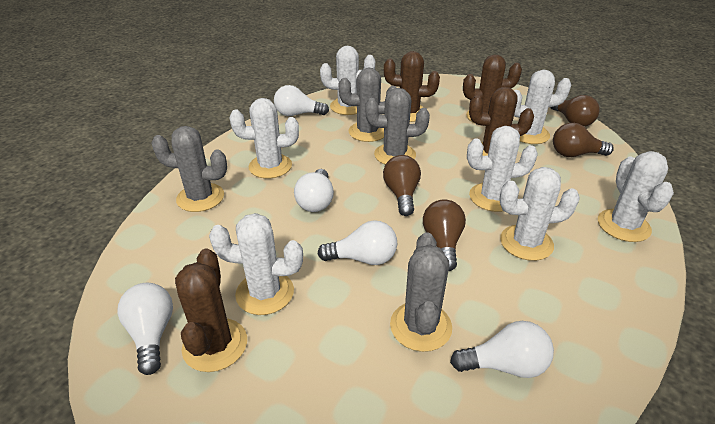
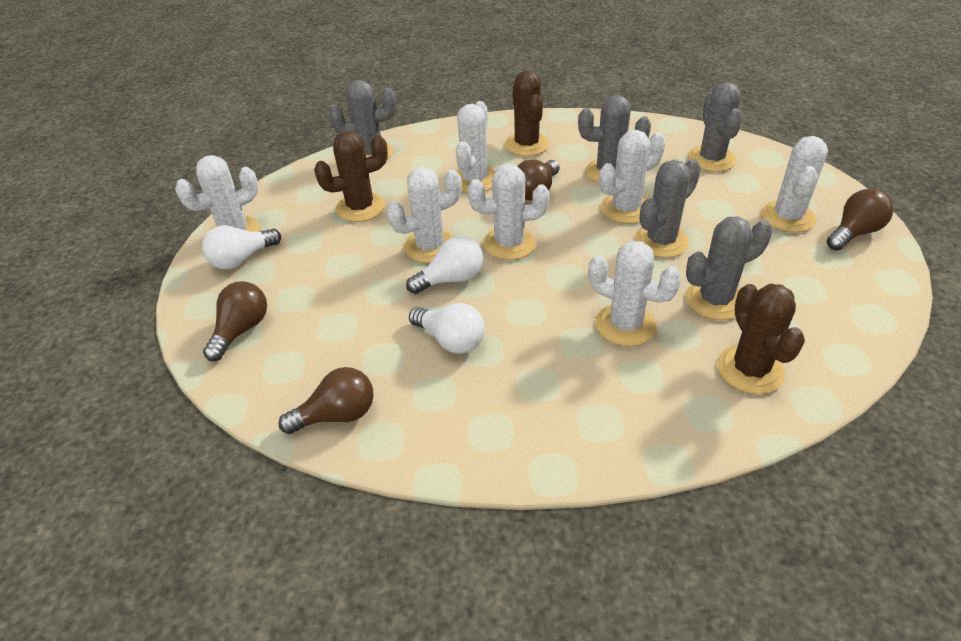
brown cactus: [175,249,247,372] [384,51,440,122] [463,54,522,123] [469,87,534,156] = 4 -> [314,131,388,222] [505,70,550,156] [717,284,805,394] = 3
grey cactus: [151,126,227,212] [339,68,396,142] [365,88,430,165] [390,232,452,352] = 4 -> [329,80,397,159] [578,95,651,183] [635,159,701,258] [686,216,772,320] [688,82,742,172] = 5
white light bulb: [117,283,173,375] [274,85,329,116] [294,169,334,212] [318,220,397,265] [450,321,554,378] = 5 -> [202,225,281,269] [406,236,483,294] [409,303,485,354] = 3

